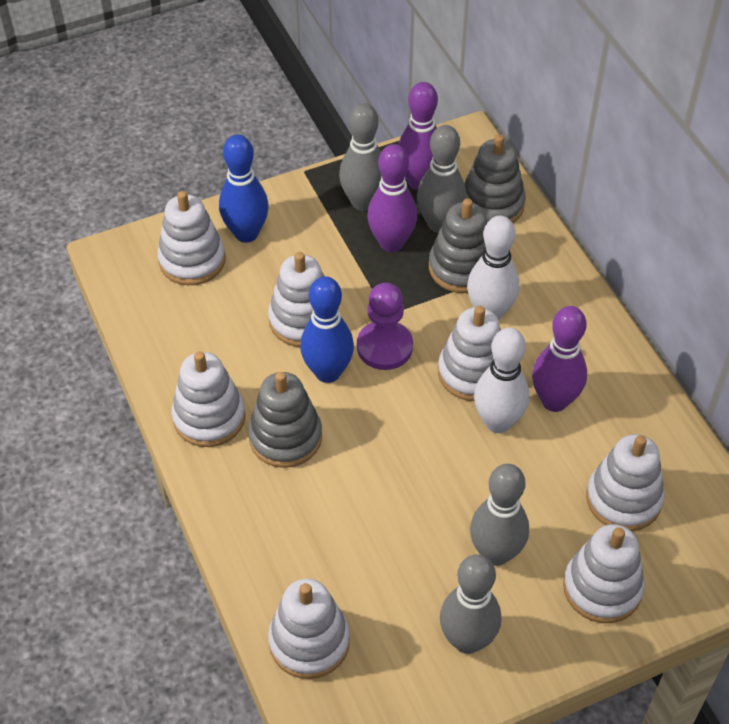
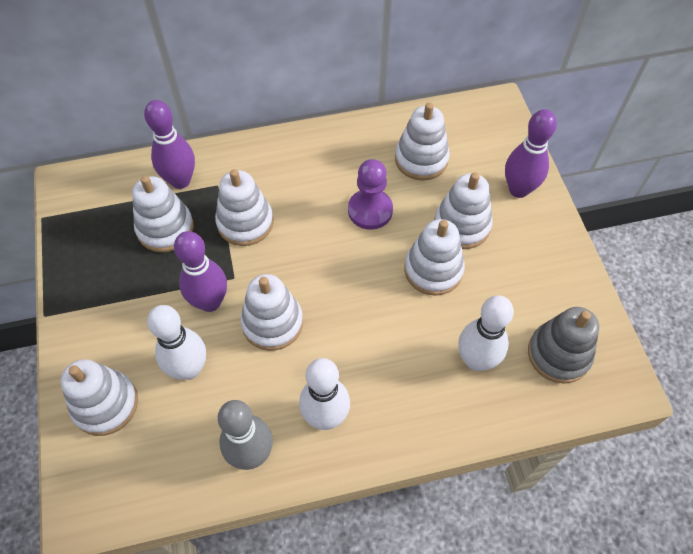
blue bowling pin: [219,135,269,243] [300,276,354,383] = 2 -> none = 0
grey bowling pin: [339,103,382,211] [417,125,466,233] [440,554,501,654] [470,464,529,566] = 4 -> [218,400,273,470] = 1
grey stacking toy: [248,372,322,468] [429,198,487,293] [464,135,526,223] = 3 -> [528,307,599,384] = 1
white bowling pin: [467,216,519,320] [474,328,529,433] = 2 -> [147,305,206,380] [299,358,350,430] [458,295,514,371] = 3

